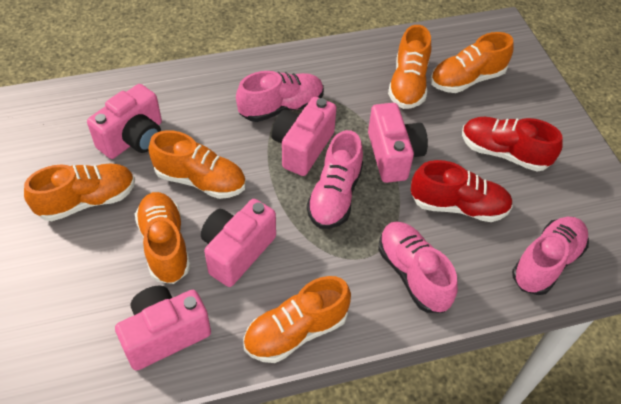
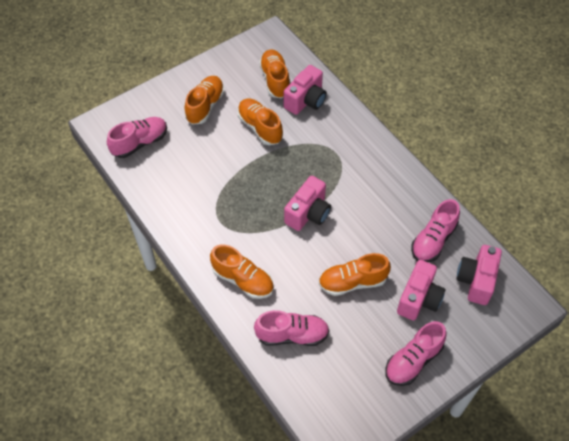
orange shoe: [24,163,135,221] [135,192,190,284] [149,130,246,199] [243,276,351,363] [388,25,431,109] [430,32,514,93] = 6 -> [185,76,224,125] [210,245,274,299] [238,99,283,145] [259,50,290,99] [318,253,391,296] = 5
pink camera: [87,84,162,159] [115,286,211,371] [201,199,276,287] [272,97,336,176] [368,103,428,183] = 5 -> [284,65,327,115] [284,176,331,231] [397,260,445,320] [456,245,502,305] = 4
red shoe: [411,160,513,222] [462,117,562,171] = 2 -> none = 0

